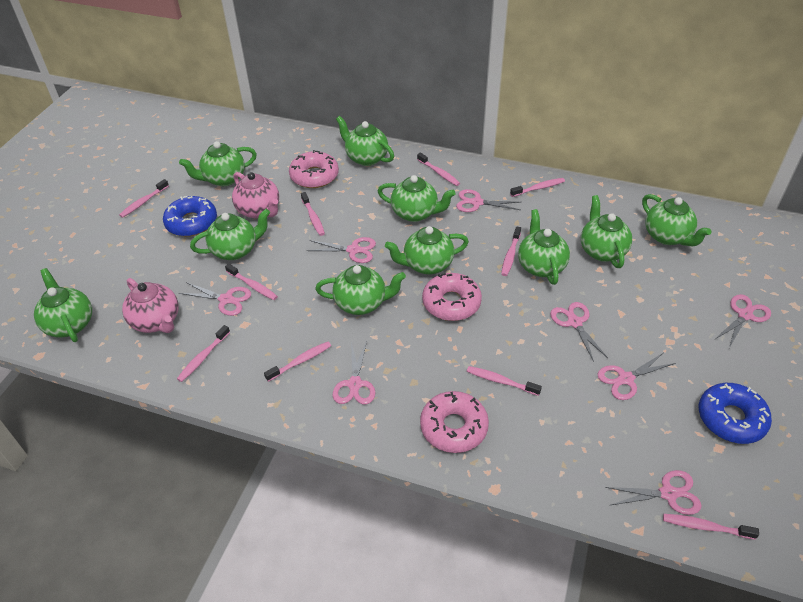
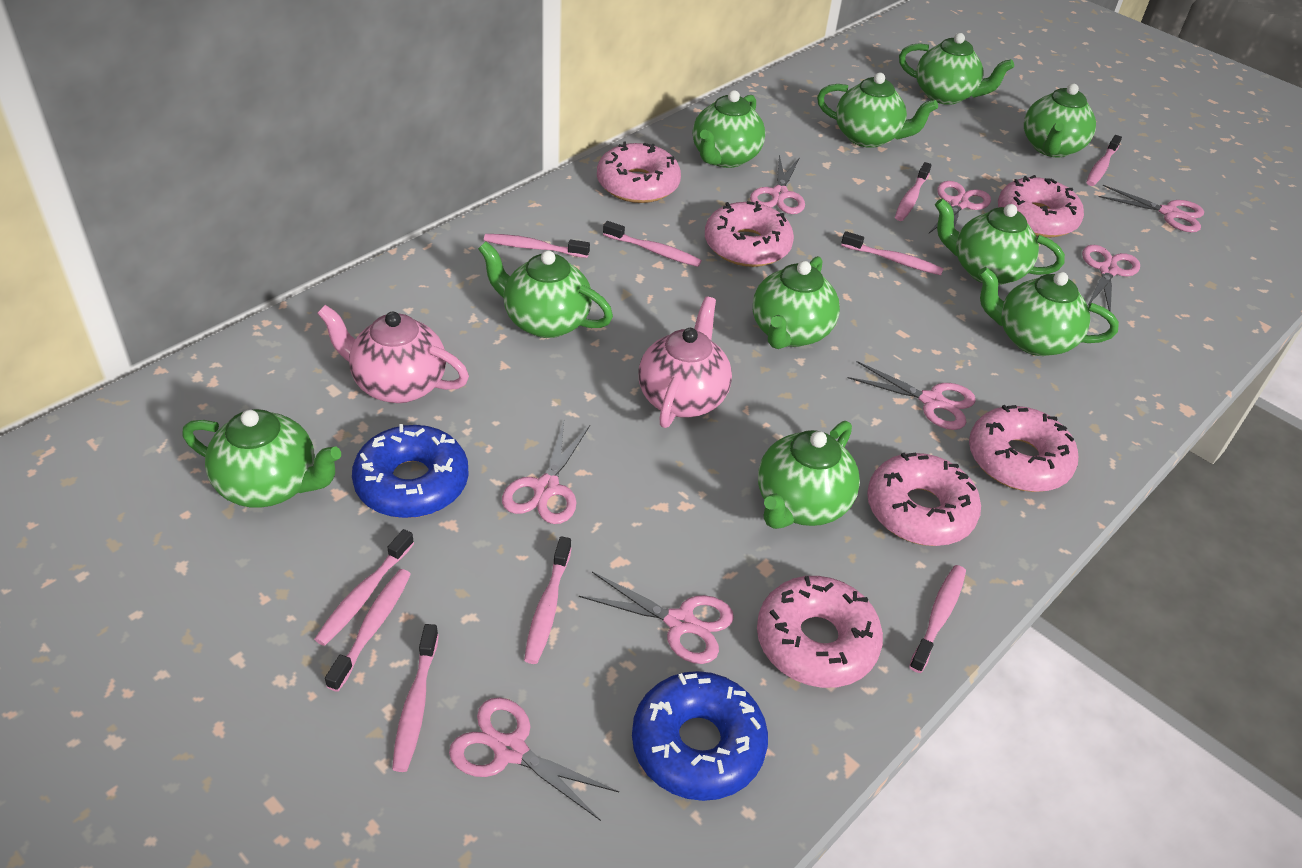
pink donut: [289,150,339,188] [420,391,489,453] [422,273,482,321] = 3 -> [597,142,681,203] [705,201,794,267] [757,576,883,688] [867,452,981,546] [969,405,1078,492] [998,175,1084,238] = 6

